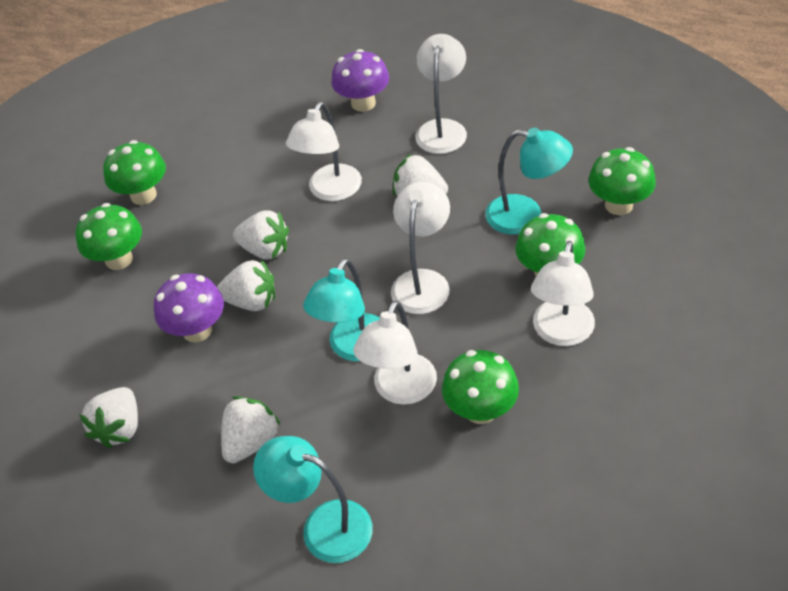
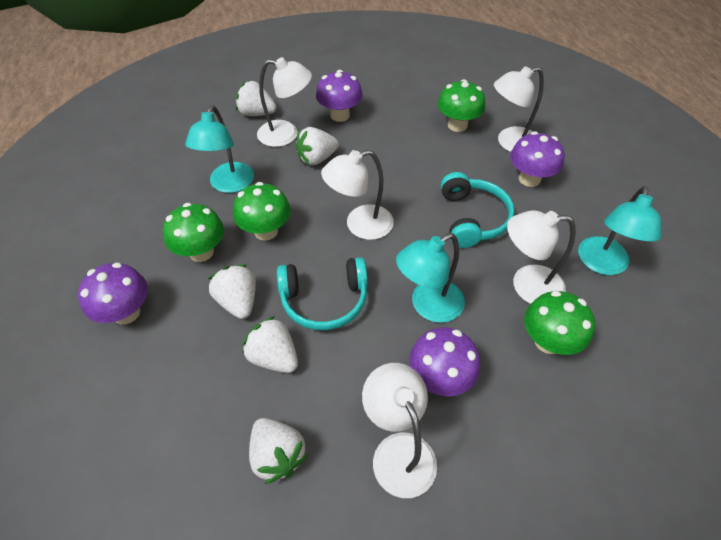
green mushroom: [76,203,142,270] [103,140,166,205] [442,350,519,424] [515,213,586,276] [588,147,656,215] = 5 -> [163,203,224,262] [233,182,291,241] [437,79,485,132] [524,291,595,355] = 4
purple mushroom: [154,273,224,342] [331,49,389,112] = 2 -> [78,263,148,324] [316,70,363,122] [409,327,480,397] [510,131,565,187] = 4
turquoise headphones: none = 0 -> [277,257,368,330] [441,172,515,248] = 2

